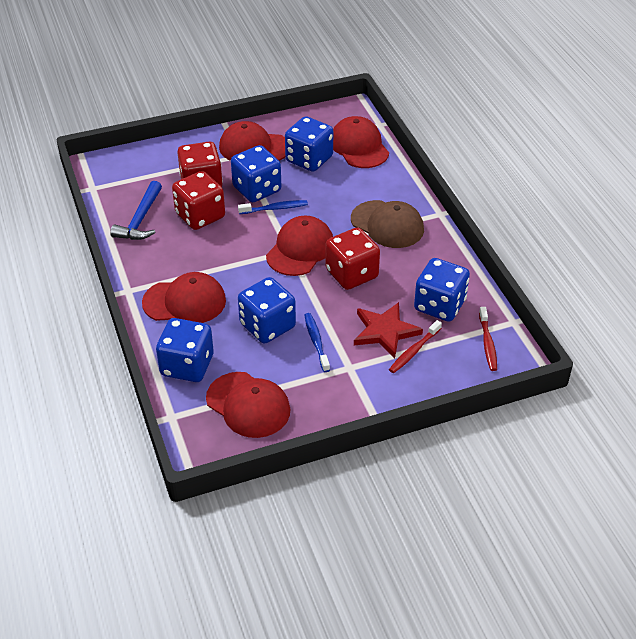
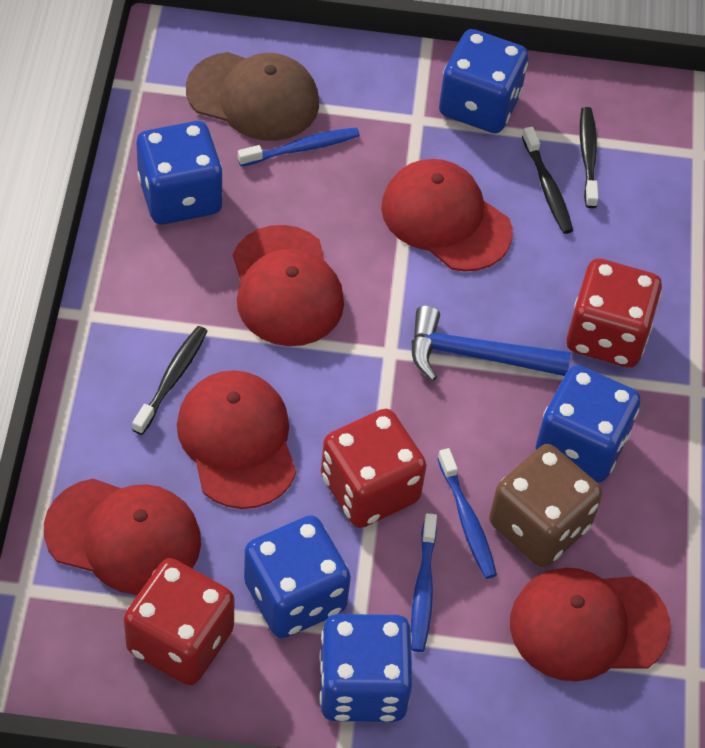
black toothbrush: none = 0 -> [132,326,207,435] [522,127,573,234] [580,107,598,208] = 3
blue toothbrush: [238,200,308,214] [304,313,330,372] = 2 -> [238,127,360,166] [411,513,437,652] [437,448,497,579] = 3
brown dice: none = 0 -> [489,444,602,567] = 1
red star: [354,302,423,358] = 1 -> none = 0
red toothbrush: [389,320,442,373] [479,307,497,371] = 2 -> none = 0

